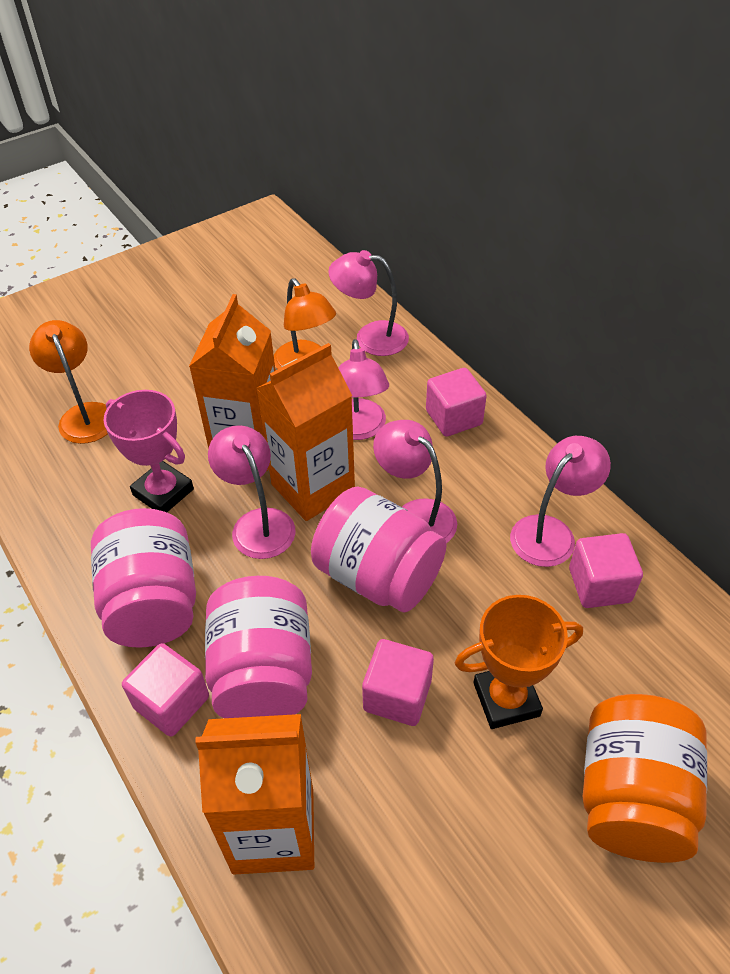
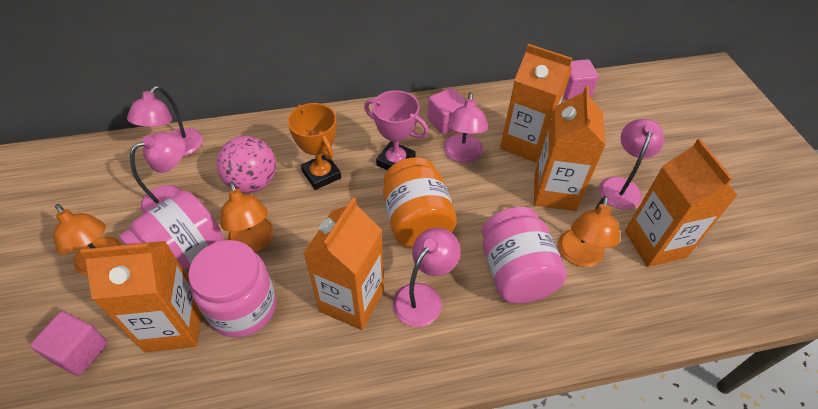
orange carton: [189,294,276,471] [195,714,314,874] [256,343,355,521] = 3 -> [80,241,201,352] [304,198,384,330] [500,44,572,163] [534,86,606,211] [625,139,738,267] = 5
orange lamp: [29,320,108,444] [274,278,336,369] = 2 -> [53,204,122,276] [221,182,274,252] [558,196,620,267] = 3
pink ball: none = 0 -> [216,136,276,193] = 1
pink cube: [122,643,209,737] [362,639,434,726] [426,368,487,437] [569,533,643,608] = 4 -> [30,311,108,376] [428,88,465,134] [564,59,599,100] = 3

